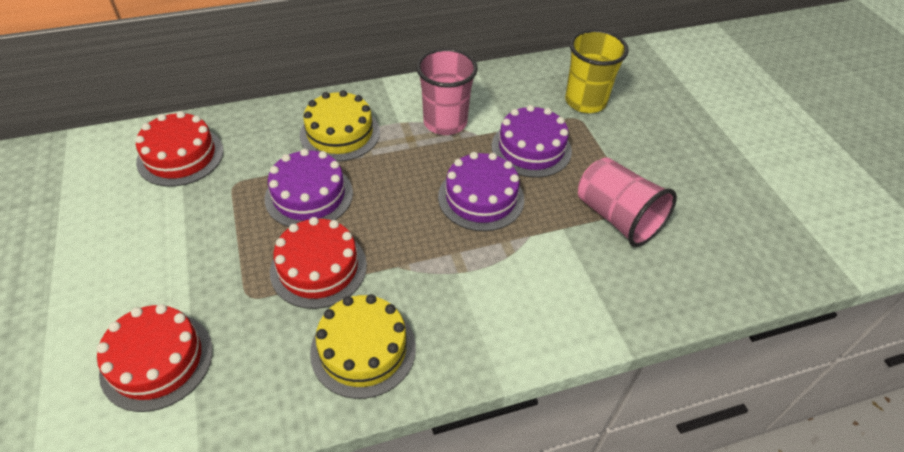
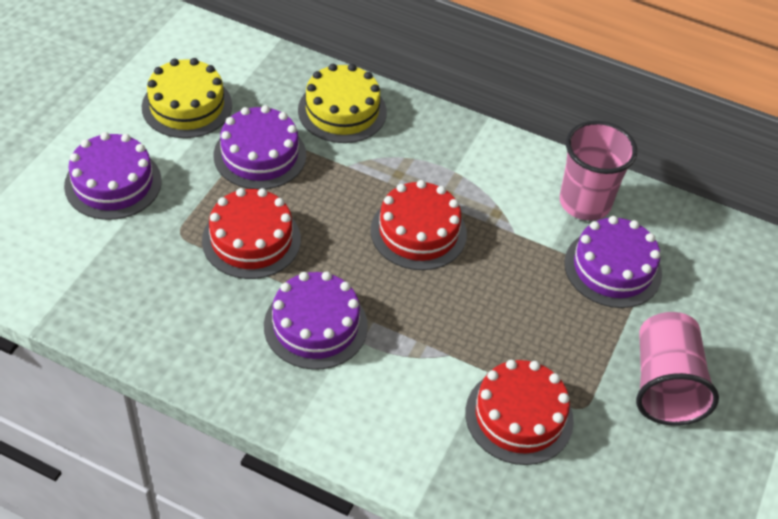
purple cake: [265,149,353,227] [438,152,524,231] [492,105,572,178] = 3 -> [64,132,162,220] [214,105,306,190] [264,271,368,370] [564,216,662,308] = 4
yellow cup: [565,29,629,113] = 1 -> none = 0

